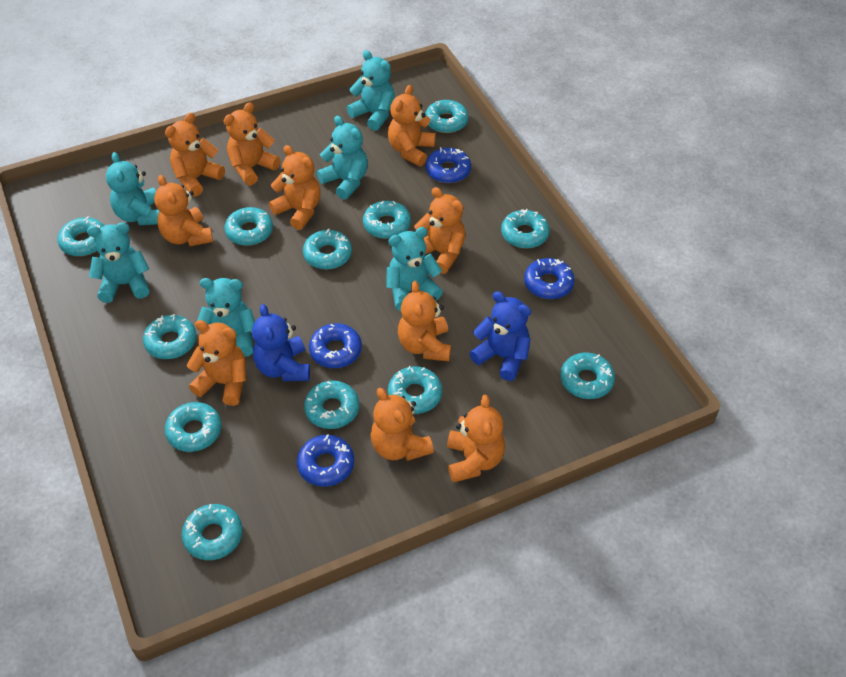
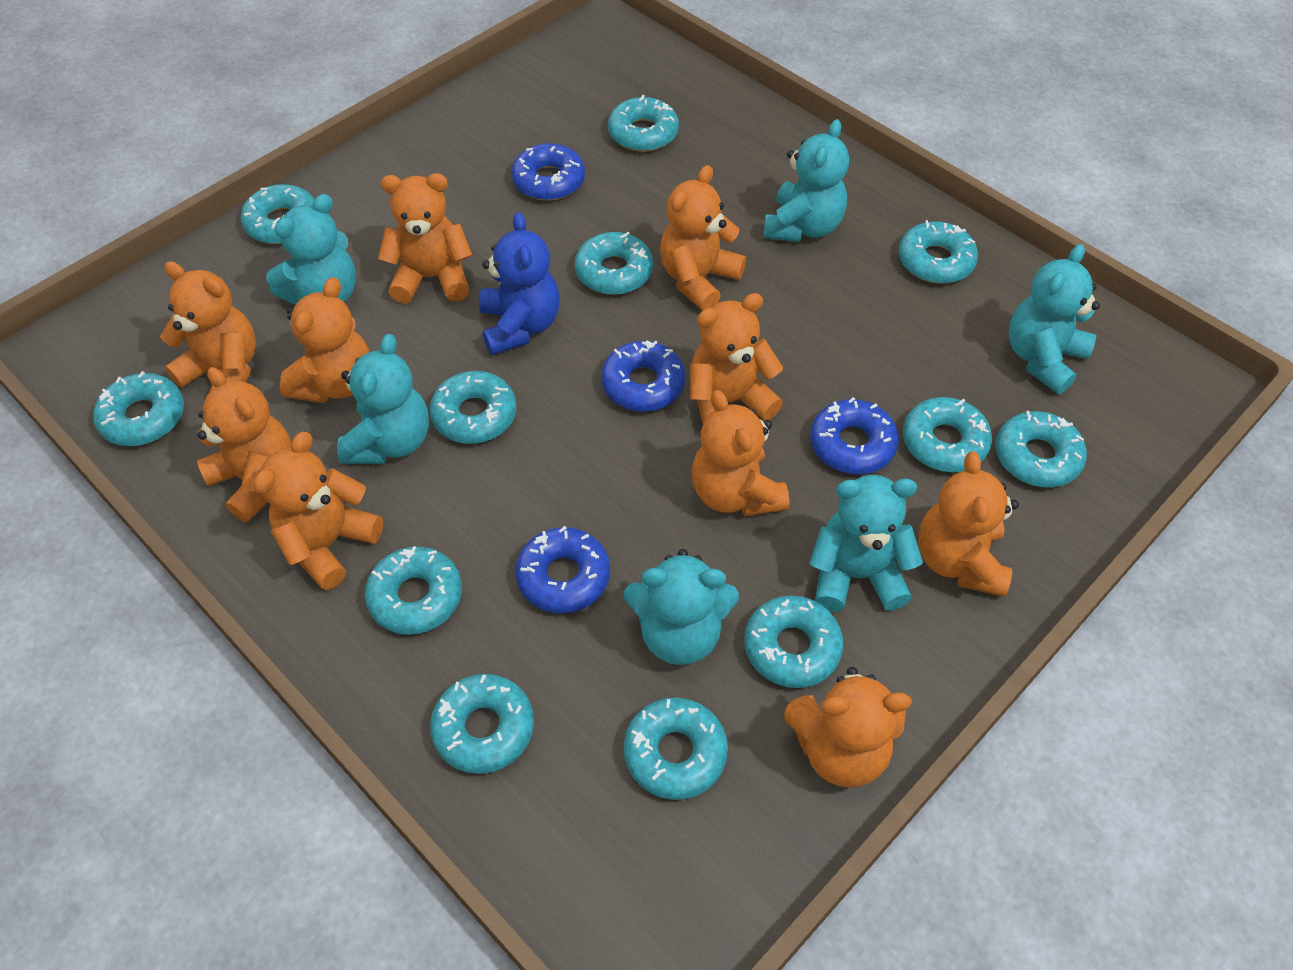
blue teddy bear: [252,304,310,381] [470,291,531,381] = 2 -> [479,212,560,355] = 1

